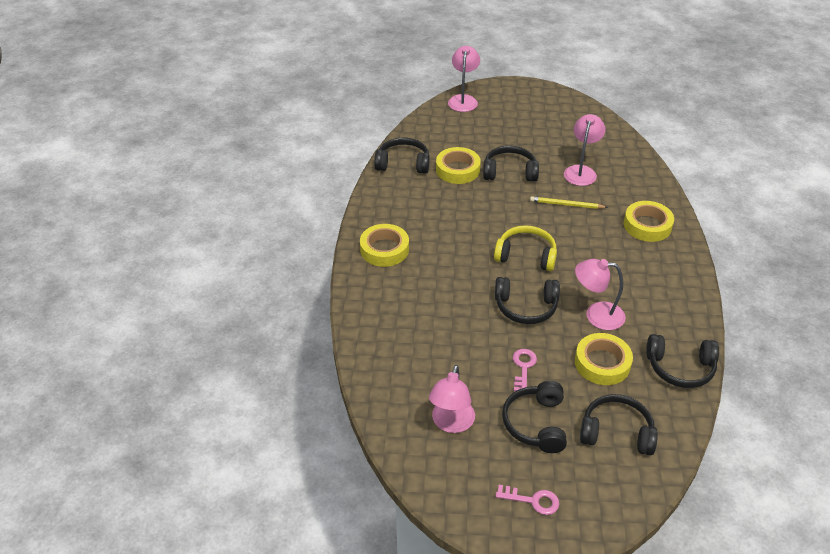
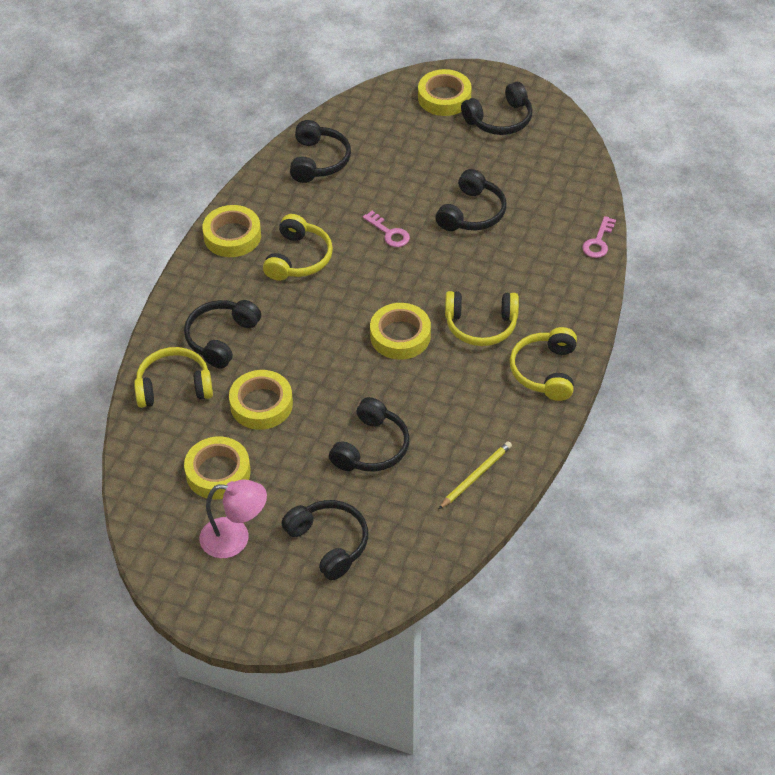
pink lamp: [429,365,475,433] [448,46,480,112] [564,114,606,186] [575,259,626,330] = 4 -> [200,479,267,558] = 1
yellow headphones: [494,225,557,271] = 1 -> [134,347,213,408] [263,214,333,281] [445,291,519,346] [510,327,577,401] = 4
yellow tape: [360,224,409,267] [436,147,481,184] [575,333,633,385] [624,201,674,242] = 4 -> [184,436,251,499] [202,205,261,257] [229,370,293,430] [370,303,431,359] [418,69,472,116] = 5

